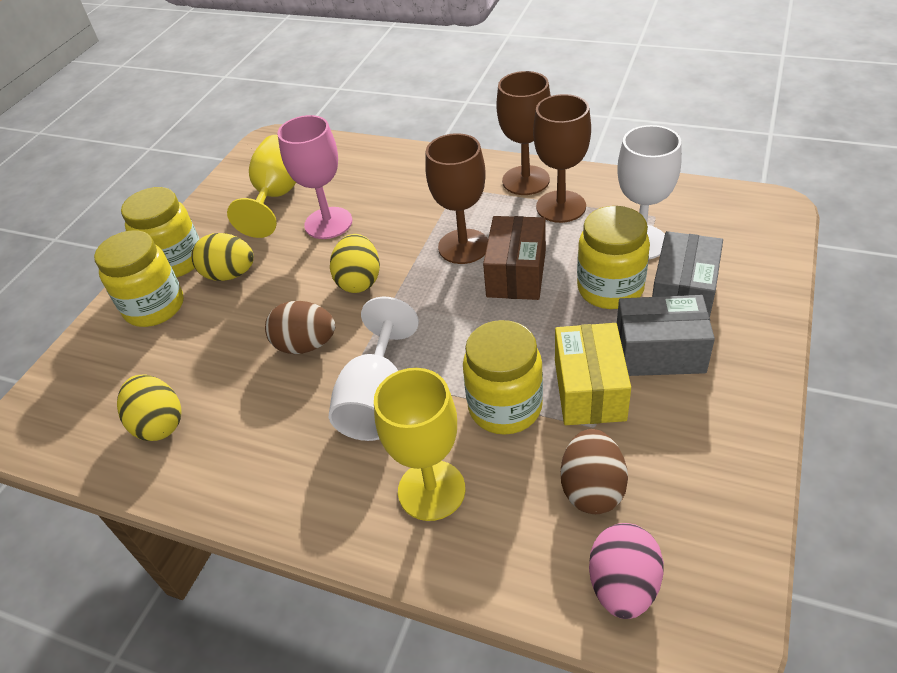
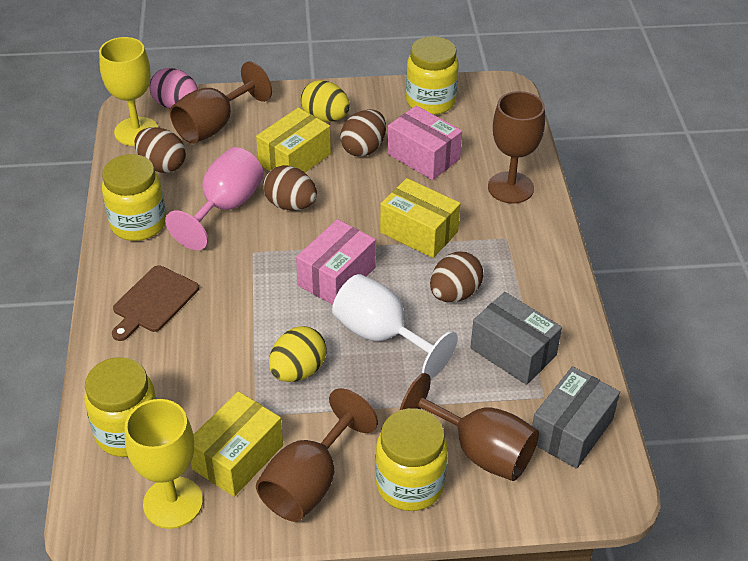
brown box: [483,216,546,300] = 1 -> none = 0
brown cutting board: none = 0 -> [112,265,199,341] = 1
brown egg: [265,301,335,354] [561,429,628,514] = 2 -> [134,127,186,173] [263,165,317,211] [340,109,386,157] [430,252,484,303] = 4
brown goblet: [425,133,488,264] [496,71,551,195] [533,94,591,223] = 3 -> [170,61,272,144] [256,388,378,522] [400,373,539,481] [488,91,545,204] = 4
pink box: none = 0 -> [296,219,376,305] [387,105,462,180] = 2
white goblet: [329,297,419,441] [617,125,682,259] = 2 -> [332,274,458,379] = 1
yellow box: [555,323,631,425] = 1 -> [191,391,283,497] [256,108,331,172] [380,178,461,258] = 3
yellow egg: [117,375,182,441] [191,233,254,281] [330,234,380,293] = 3 -> [269,326,327,382] [300,80,350,122] = 2

